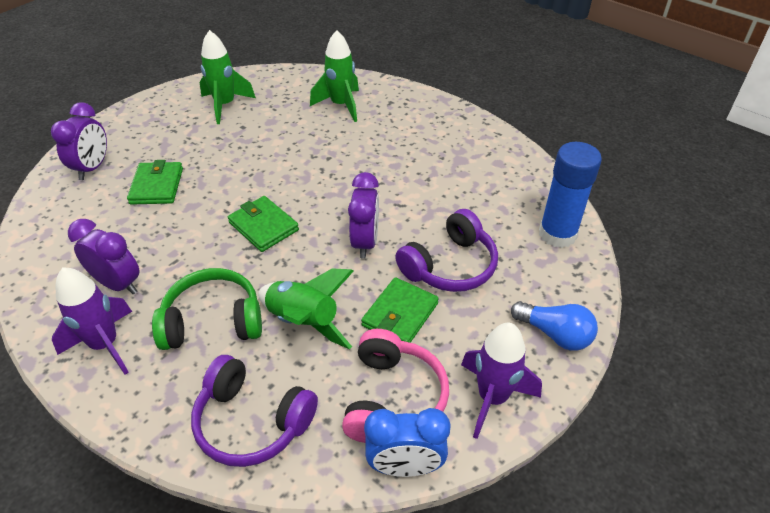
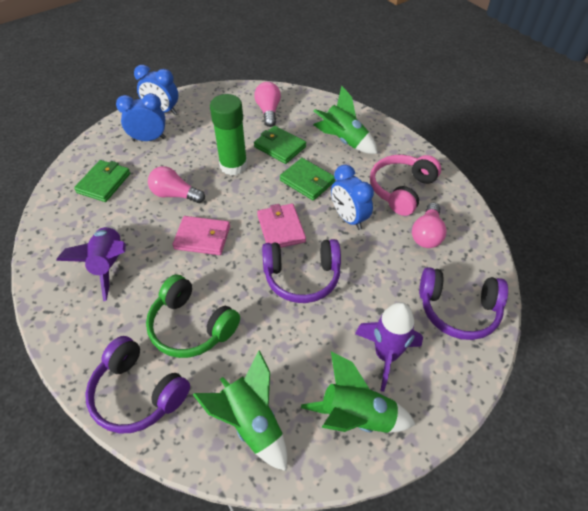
blue clock: [364,408,451,477] = 1 -> [116,93,166,141] [134,65,178,115] [331,165,374,230] = 3
blue glue stick: [539,142,602,248] = 1 -> none = 0
blue light bulb: [511,301,598,351] = 1 -> none = 0
green glue stick: none = 0 -> [210,94,247,175] = 1
pink light bulb: none = 0 -> [148,166,205,203] [254,82,281,127] [412,203,447,248] = 3
pink wallet: none = 0 -> [173,216,230,255] [257,203,306,248] = 2
purple clock: [51,102,107,180] [68,219,140,294] [348,172,379,259] = 3 -> none = 0
purple headphones: [191,355,318,467] [395,209,498,292] = 2 -> [85,336,190,434] [262,239,341,303] [419,267,508,340] = 3

